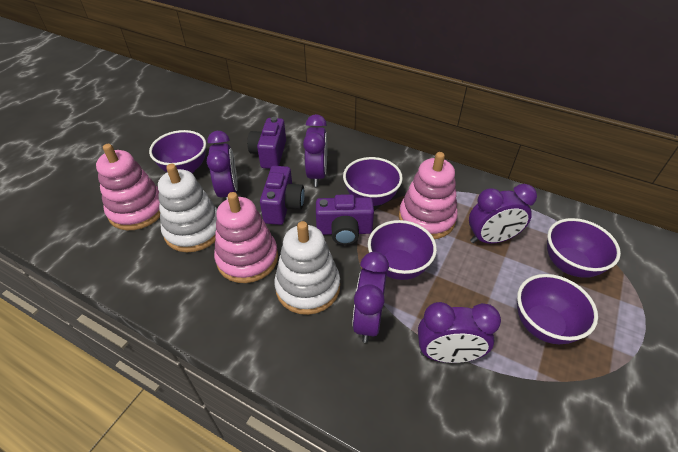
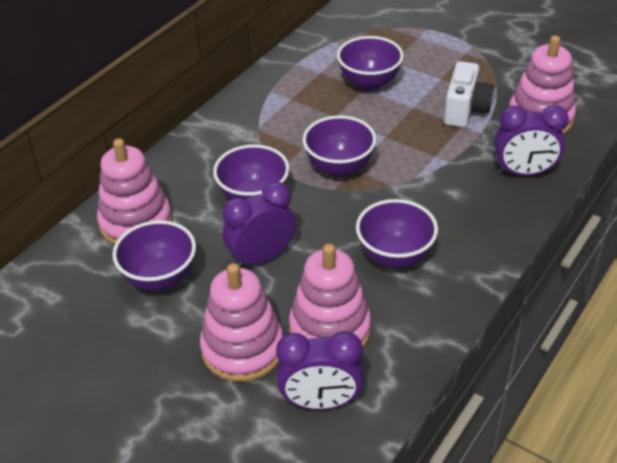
pink stacking toy: [96,144,160,230] [214,192,278,283] [399,152,458,239] = 3 -> [97,138,172,245] [200,263,283,382] [289,244,371,347] [509,35,576,134] = 4
purple camera: [247,117,286,169] [260,166,305,225] [316,194,374,245] = 3 -> none = 0
purple clock: [207,131,238,200] [303,114,327,187] [352,252,389,343] [418,302,501,363] [469,184,537,244] = 5 -> [223,182,296,268] [276,331,363,410] [494,105,569,176] = 3
white camera: none = 0 -> [444,61,494,127] = 1
white stacking toy: [158,164,217,252] [274,221,340,315] = 2 -> none = 0

